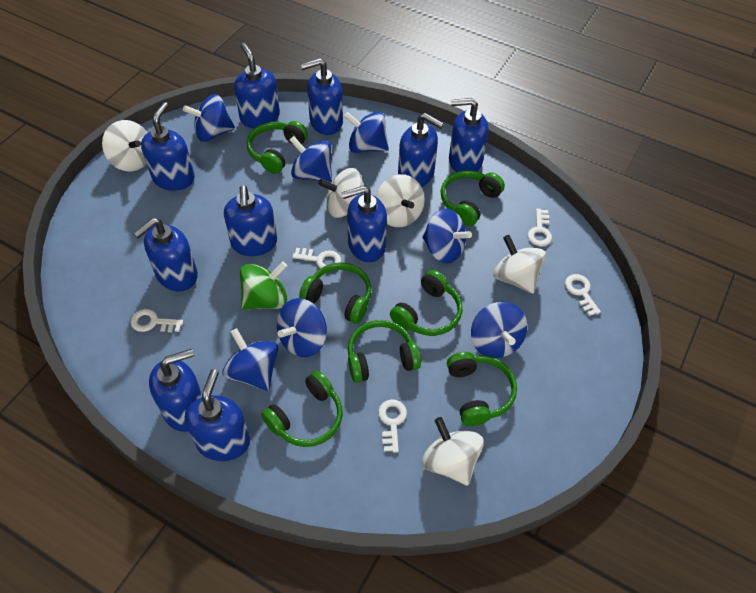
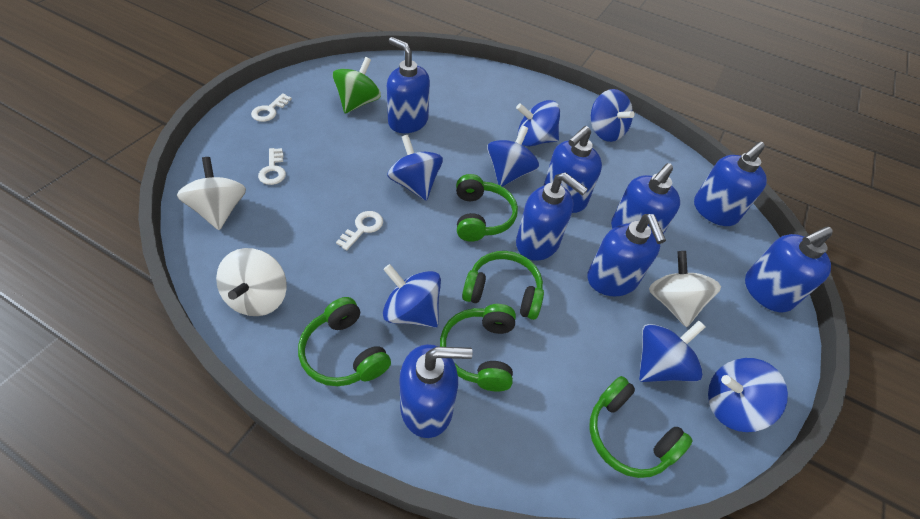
blue soap dispenser: [133,218,198,291] [141,102,195,191] [149,349,202,432] [185,369,250,461] [224,185,277,256] [234,43,280,128] [300,58,343,135] [341,186,387,262] [398,113,444,187] [449,98,489,172] = 10 -> [387,37,430,133] [399,344,473,438] [516,172,588,261] [543,126,602,213] [587,214,666,296] [611,163,680,234] [694,142,767,226] [745,226,832,312] = 8
green headphones: [247,121,308,174] [261,371,343,447] [299,262,372,324] [348,320,421,383] [390,270,462,336] [441,170,505,226] [447,352,517,426] = 7 -> [298,297,391,386] [440,304,516,392] [456,174,518,242] [462,251,544,320] [589,376,693,478] = 5
white key: [131,309,183,332] [292,248,341,269] [378,399,407,453] [528,209,552,246] [565,274,601,316] = 5 -> [251,93,292,122] [258,148,286,185] [336,211,383,250] = 3
white spinning top: [102,120,148,172] [318,168,364,218] [376,174,425,227] [422,417,484,486] [493,235,546,294] = 5 -> [177,157,246,230] [216,248,287,316] [649,251,721,327] = 3

